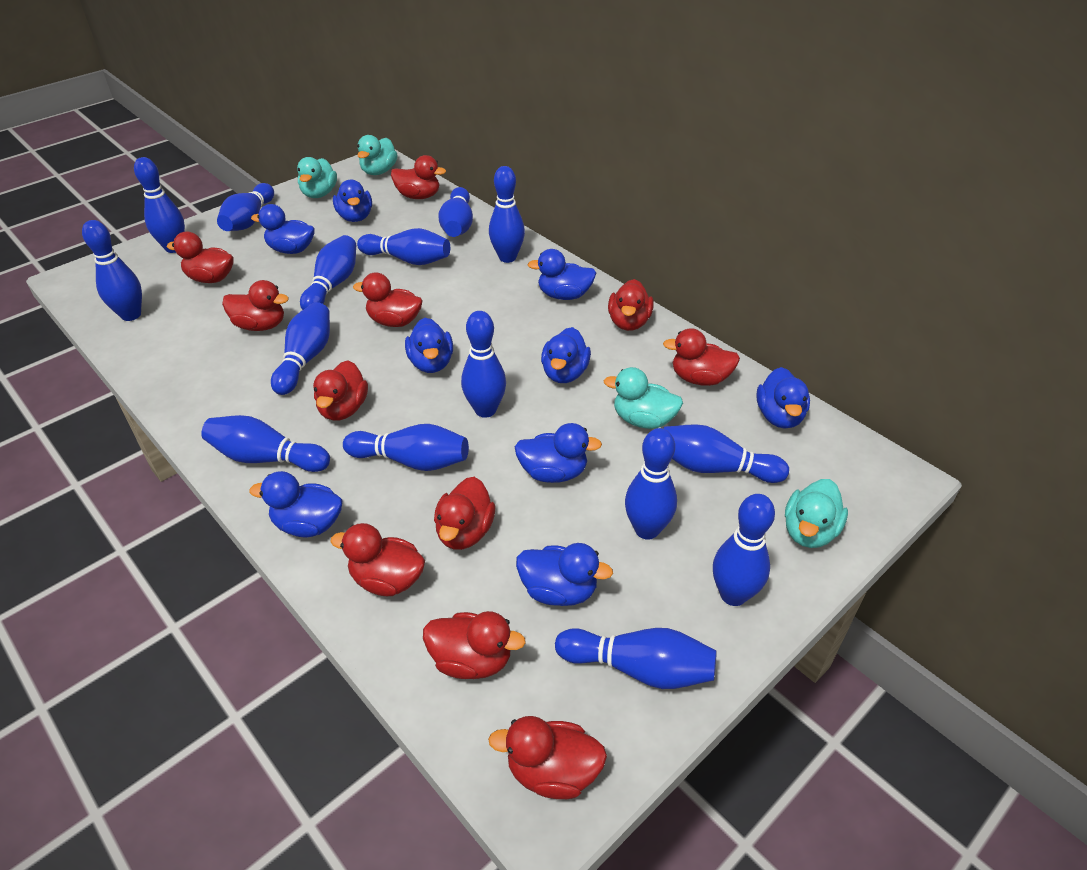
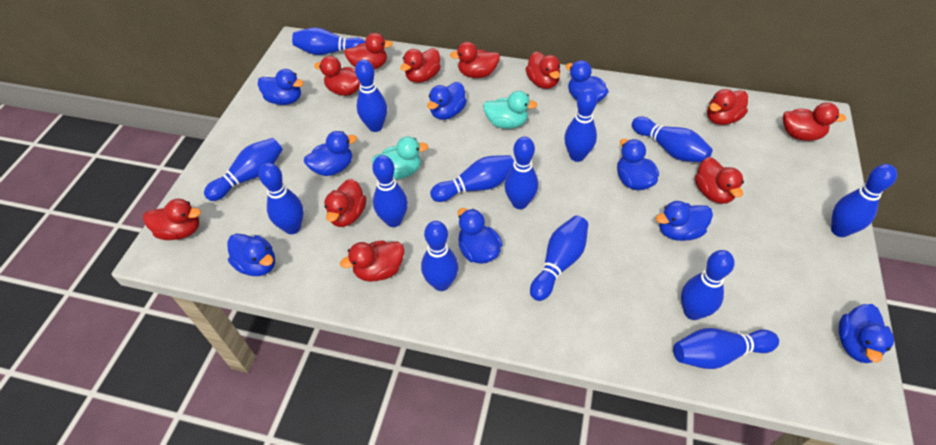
blue bowling pin: [82,220,142,321] [134,157,185,253] [201,415,330,472] [217,183,274,231] [271,302,330,395] [300,235,356,310] [343,424,469,471] [357,228,450,265] [438,187,473,237] [461,311,506,418] [489,166,525,263] [555,628,717,689] [625,428,677,540] [663,424,789,483] [713,494,775,606] = 15 -> [204,138,283,201] [259,163,304,234] [292,27,365,55] [355,60,387,132] [372,155,408,227] [421,221,458,291] [430,155,514,202] [504,137,538,209] [530,216,588,301] [564,88,597,162] [632,116,713,162] [673,328,779,369] [681,250,734,320] [831,164,897,237] = 14
turquoise duck: [297,157,337,198] [357,135,398,175] [604,367,683,429] [785,479,848,548] = 4 -> [372,136,428,179] [483,91,537,129] = 2

